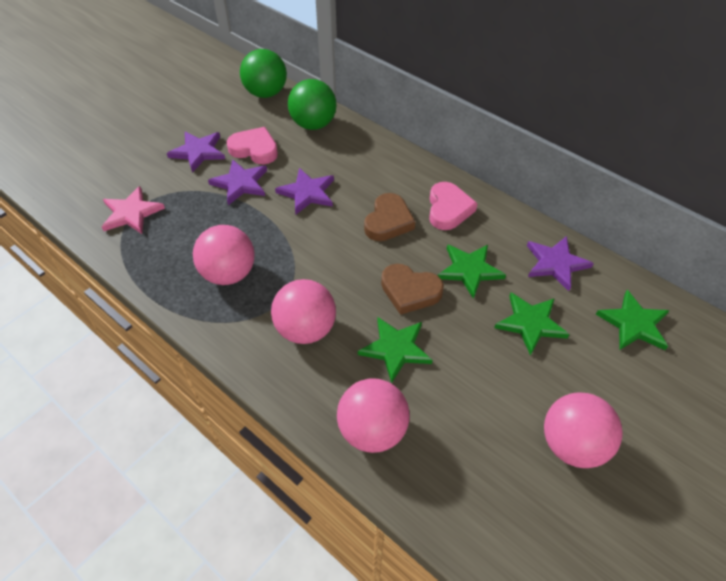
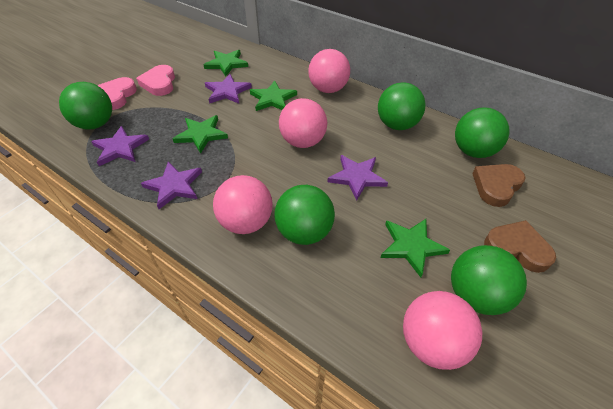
green ball: [240,49,287,98] [288,79,337,130] = 2 -> [59,82,112,129] [275,185,335,245] [378,82,426,130] [451,245,527,315] [455,107,510,158] = 5
pink star: [102,186,165,234] = 1 -> none = 0

